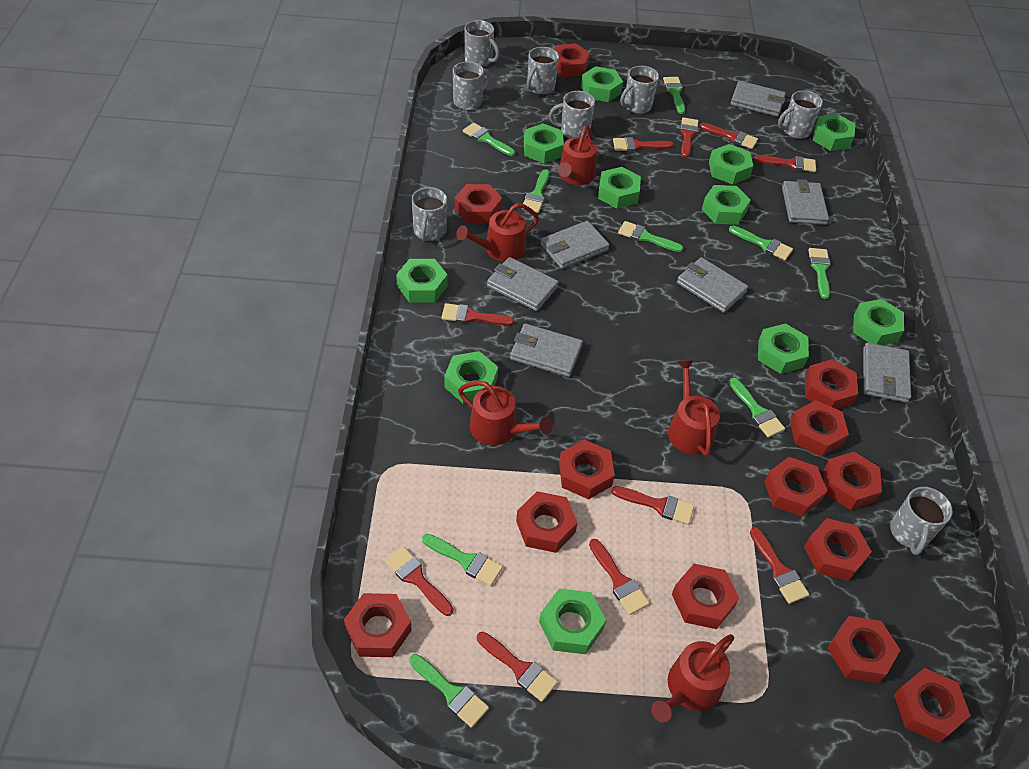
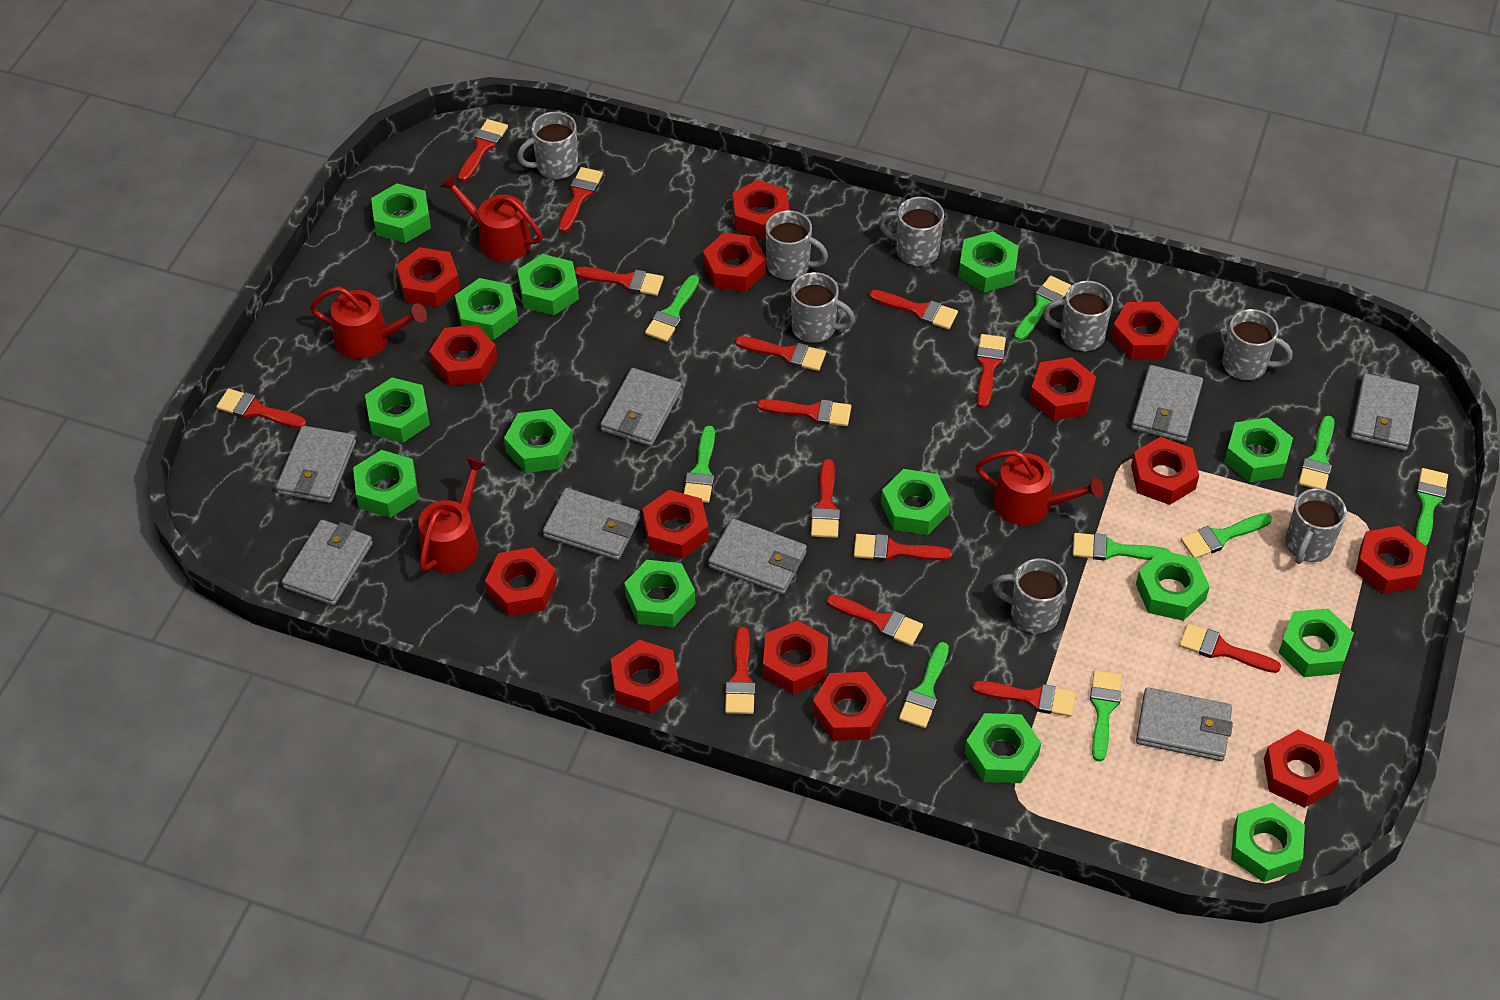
green nut: [396,259,448,303] [444,351,498,404] [524,123,564,163] [539,589,606,654] [581,66,623,102] [598,167,641,208] [702,185,751,225] [709,144,753,185] [758,323,809,374] [813,114,855,151] [853,299,904,345] = 11 -> [353,450,419,518] [365,378,430,443] [371,183,431,243] [455,278,518,340] [504,409,573,473] [518,254,579,315] [624,560,695,627] [881,469,951,535] [959,231,1019,293] [965,713,1041,783] [1136,550,1210,621] [1224,417,1293,482] [1231,803,1305,882] [1278,608,1354,677] = 14
grey wallet: [487,257,559,311] [510,324,583,377] [540,221,609,269] [677,257,748,313] [731,81,786,117] [782,179,829,225] [863,343,911,403] = 7 -> [276,426,356,503] [282,520,373,606] [543,488,640,560] [600,368,682,446] [708,518,807,594] [1131,365,1203,442] [1136,687,1233,761] [1351,373,1419,451] = 8
red brush: [385,546,453,616] [441,303,514,326] [477,632,558,702] [589,539,650,615] [612,486,694,525] [613,137,674,151] [680,117,699,158] [699,123,758,149] [750,527,809,604] [754,155,816,172] = 10 -> [216,388,307,428] [458,119,508,182] [559,167,603,233] [575,267,664,296] [725,627,755,714] [735,336,826,371] [757,399,851,426] [811,459,840,538] [827,595,923,646] [854,534,952,561] [869,290,958,330] [972,681,1076,717] [977,334,1006,408] [1179,624,1281,673] = 14
red nut: [344,593,412,657] [455,184,502,224] [516,491,578,553] [554,43,590,77] [559,440,615,499] [672,564,739,629] [764,457,827,517] [790,400,849,456] [804,518,872,581] [805,359,858,410] [824,452,882,510] [827,616,900,683] [894,668,971,743] = 13 -> [396,247,460,307] [429,325,497,386] [485,547,557,616] [610,640,679,714] [642,490,709,559] [703,233,766,292] [733,180,789,240] [763,620,828,694] [813,672,887,741] [1030,357,1096,421] [1111,302,1179,360] [1131,437,1199,505] [1264,730,1339,808] [1355,526,1427,594] = 14
red watering can: [456,203,539,262] [458,381,553,446] [558,125,597,185] [651,634,734,723] [668,360,720,456] = 5 -> [310,286,427,359] [418,457,487,573] [440,174,543,262] [975,450,1104,525] = 4

